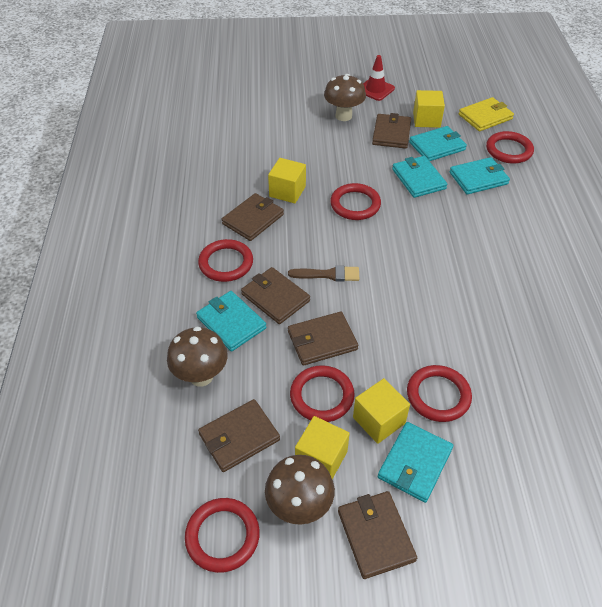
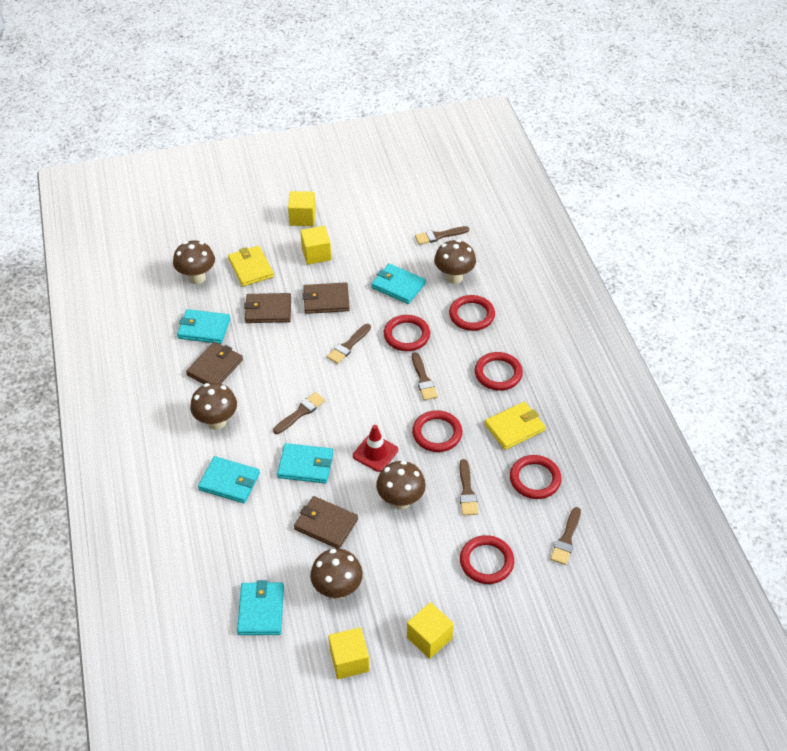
brown brush: [288,265,359,282] = 1 -> [273,392,325,434] [327,324,371,364] [412,352,438,400] [415,226,469,245] [459,459,478,516] [550,507,581,565] = 6
brown mushroom: [167,327,228,387] [265,455,335,525] [324,74,366,121] = 3 -> [173,241,215,284] [190,383,237,430] [310,549,363,599] [376,461,426,510] [434,240,476,284] = 5
brown wallet: [198,399,280,472] [222,193,284,241] [241,267,310,324] [288,311,358,366] [338,491,417,579] [372,113,411,149] = 6 -> [186,342,243,384] [244,293,291,323] [294,496,358,549] [303,282,350,314] = 4
yellow wallet: [459,97,514,131] = 1 -> [228,246,274,287] [485,402,546,450] = 2

